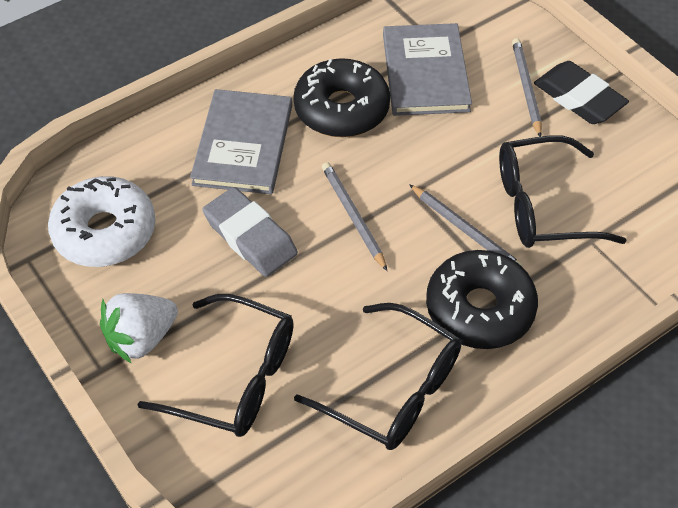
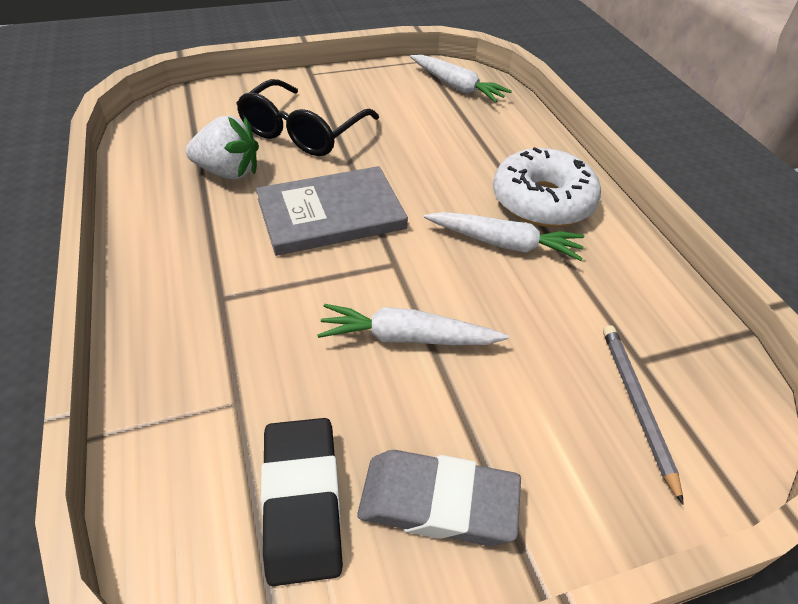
black donut: [293,58,390,137] [426,250,538,349] = 2 -> none = 0
black glasses: [137,294,294,437] [294,303,461,450] [499,136,627,248] = 3 -> [236,79,379,156] = 1
grey book: [190,89,292,194] [383,23,472,116] = 2 -> [256,166,408,256] = 1
grey pencil: [322,162,387,271] [409,184,522,266] [512,38,542,137] = 3 -> [603,325,684,505] = 1
white carrot: none = 0 -> [317,304,509,345] [410,55,512,103] [424,212,584,261] = 3

